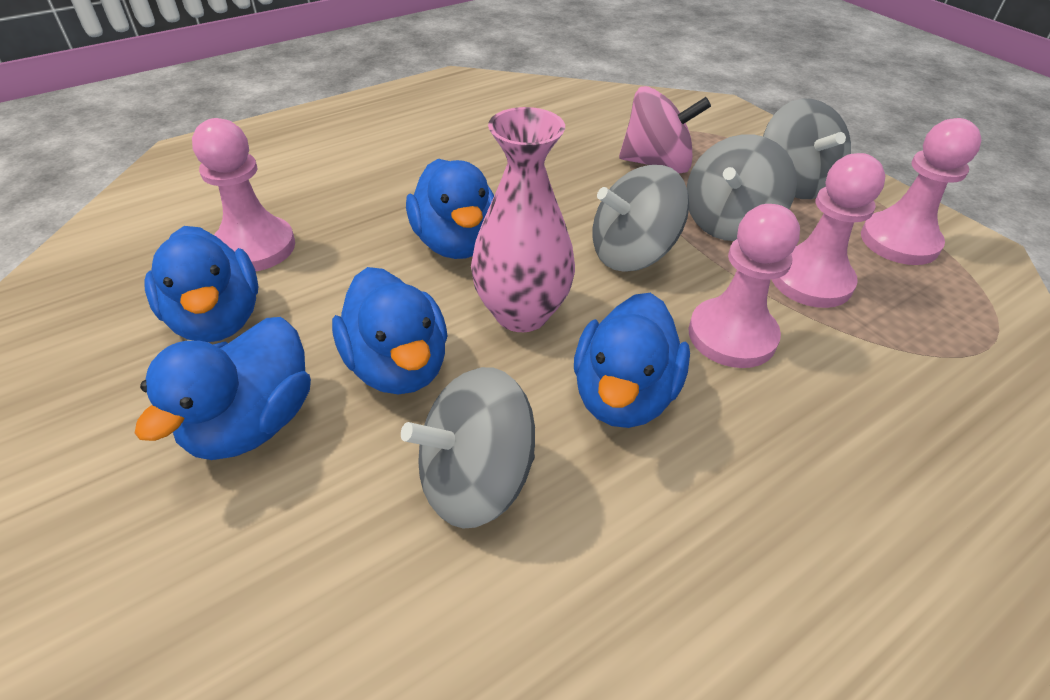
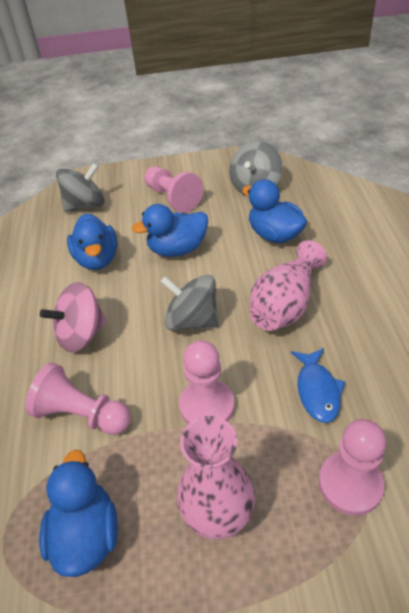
blue duck: [135,317,311,460] [144,226,259,342] [332,267,448,394] [406,159,494,259] [574,293,690,428] = 5 -> [39,450,118,577] [67,213,117,270] [132,204,208,257] [242,179,307,243] = 4
blue fish: none = 0 -> [291,348,345,423] = 1
grey spinning top: [401,367,535,529] [592,165,689,272] [687,134,797,241] [763,99,851,199] = 4 -> [56,163,104,212] [160,275,218,331] [229,141,282,195] = 3
pink vase: [471,107,575,332] = 1 -> [177,416,255,539] [250,240,327,331] = 2

